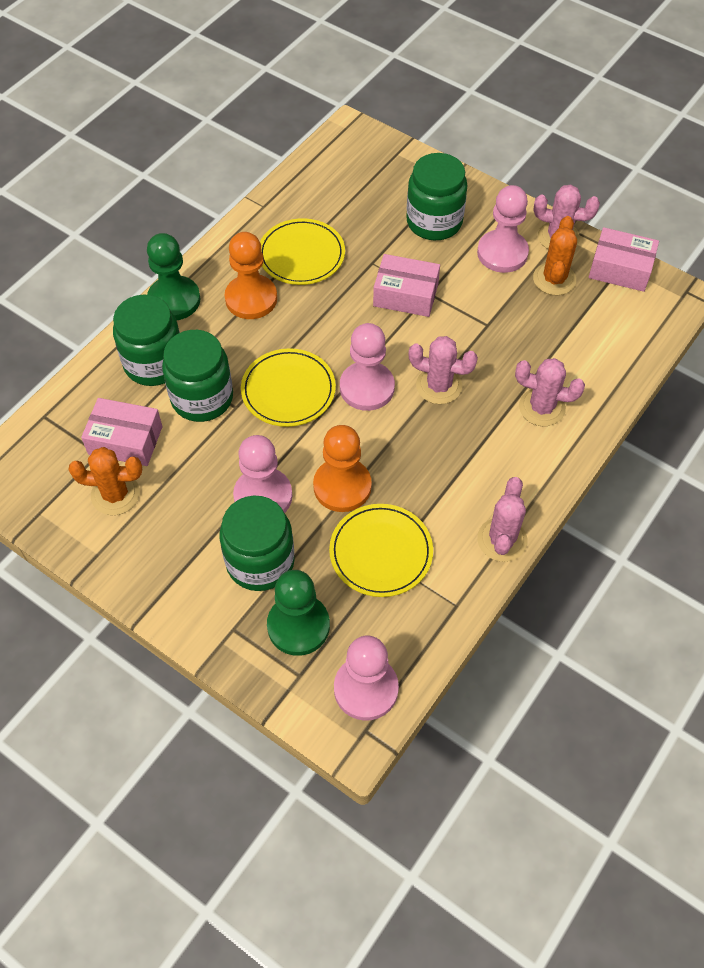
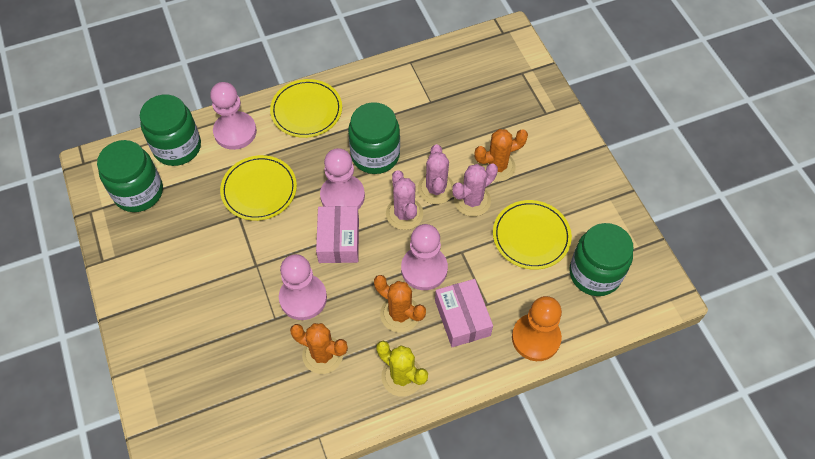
green pawn: [147,233,201,320] [267,570,330,656] = 2 -> none = 0
orange cactus: [68,447,142,515] [533,216,577,295] = 2 -> [290,323,348,374] [374,275,426,333] [474,129,528,182] = 3
orange pawn: [225,232,277,319] [313,425,372,512] = 2 -> [512,296,562,361] = 1
pink box: [81,398,162,466] [373,254,440,317] [589,227,659,292] = 3 -> [316,206,359,263] [435,279,493,347] = 2
pink cactus: [408,336,478,404] [477,477,527,562] [515,358,585,427] [534,185,600,249] = 4 -> [386,170,423,230] [418,144,454,204] [452,163,498,216] = 3
yellow cactus: none = 0 -> [376,340,428,397] = 1

